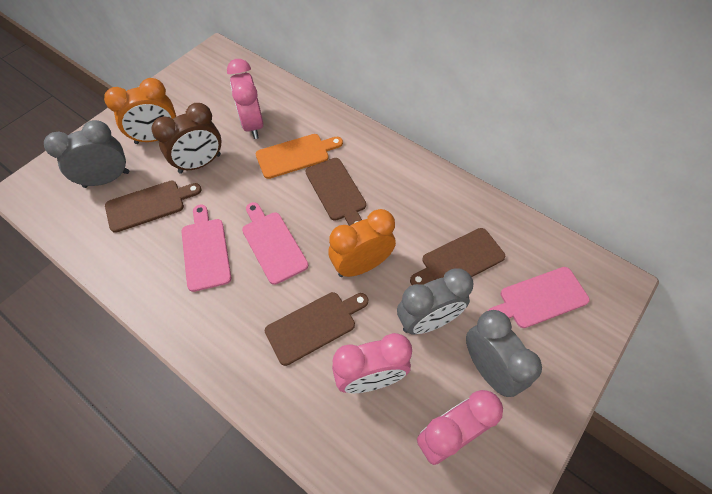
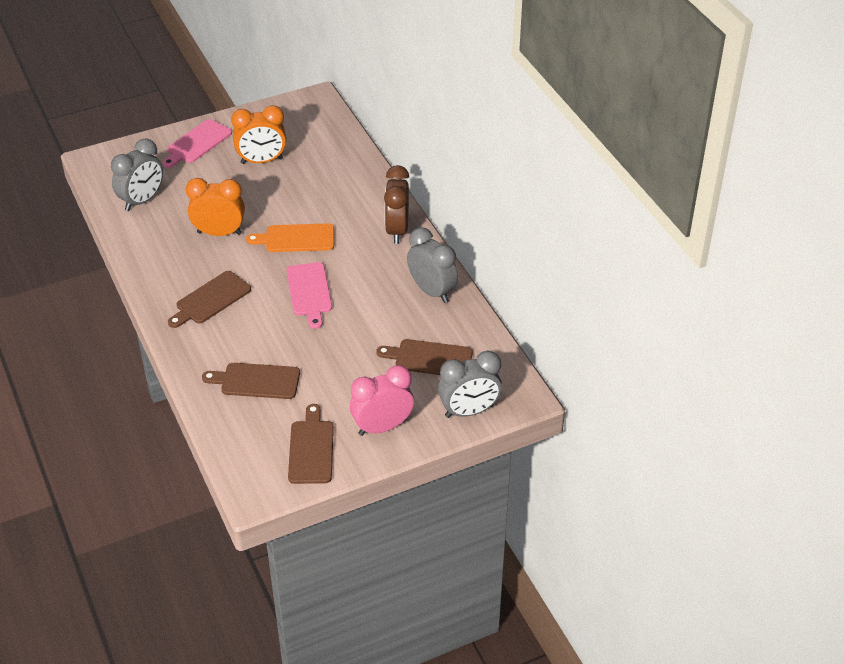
pink clock: [227,59,263,139] [332,333,412,393] [417,390,503,465] = 3 -> [350,365,414,436] = 1
pink cutting board: [181,205,231,292] [242,202,308,285] [488,267,590,328] = 3 -> [162,119,232,168] [287,262,332,329] = 2

